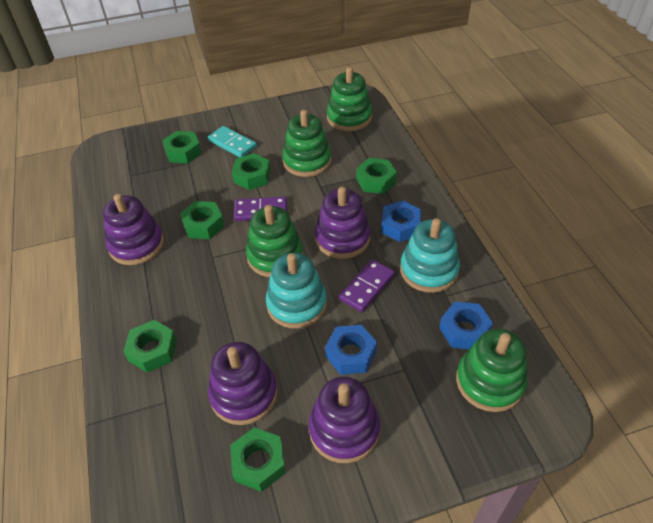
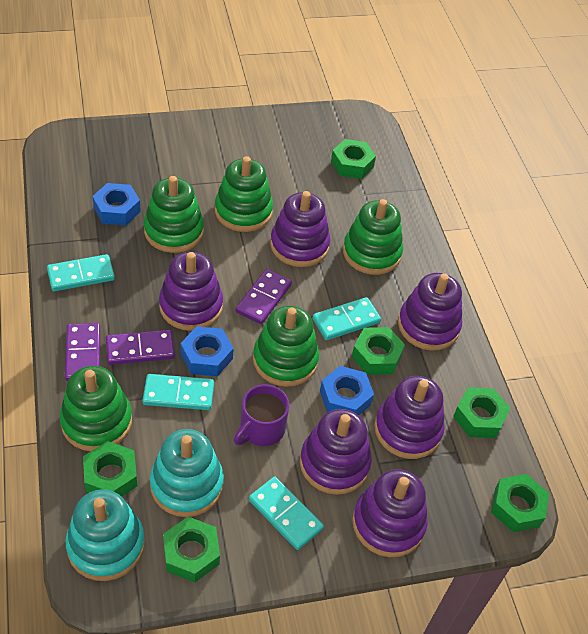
green stacking toy: [246,205,303,277] [282,110,331,177] [327,67,372,131] [456,329,527,412] = 4 -> [60,366,132,451] [144,176,204,253] [215,156,273,232] [253,306,319,387] [343,199,403,275] = 5
purple domino: [234,197,287,221] [339,259,395,312] = 2 -> [65,323,100,381] [106,330,175,365] [235,269,292,324] = 3
purple mug: none = 0 -> [234,384,289,446] = 1
purple stacking toy: [103,194,164,265] [208,342,278,425] [309,377,380,463] [315,187,371,259] = 4 -> [159,252,223,331] [270,191,330,267] [300,409,372,495] [352,469,428,557] [374,376,445,459] [398,273,462,351] = 6
turquoise domino: [208,126,257,157] = 1 -> [47,254,115,291] [143,374,214,410] [249,477,324,550] [313,297,381,340] = 4

